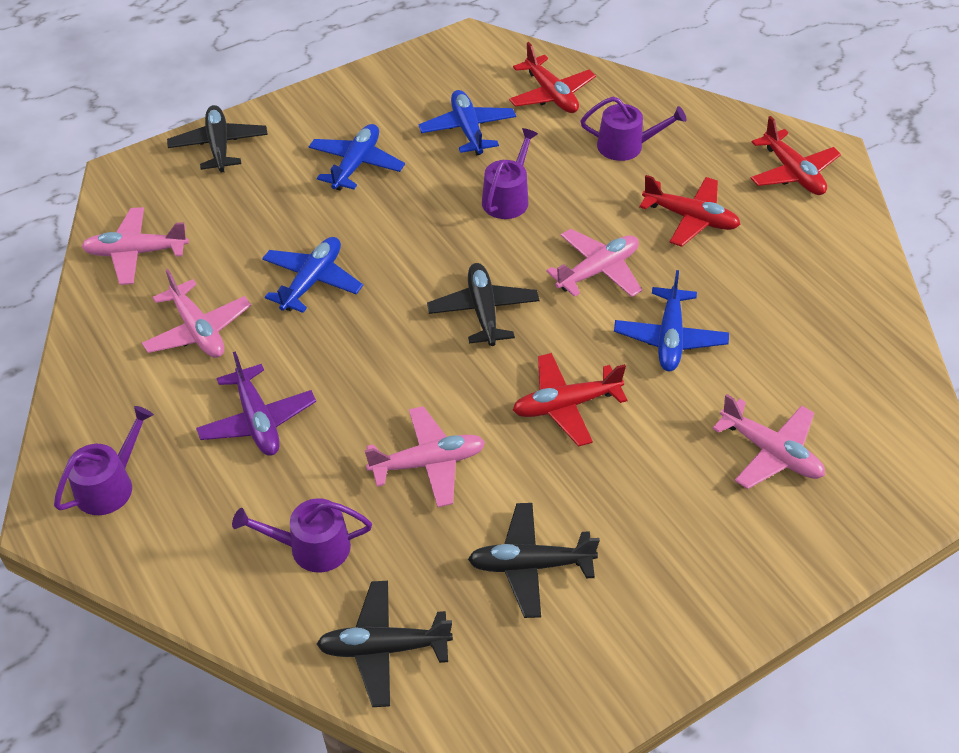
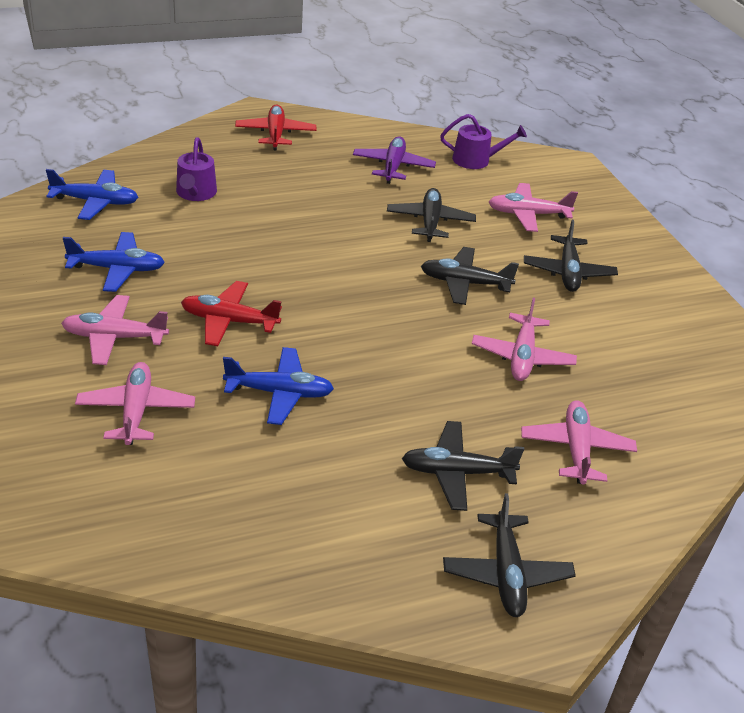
black plane: [167,105,268,173] [316,581,453,707] [427,263,539,346] [468,503,600,618] = 4 -> [387,188,476,242] [402,421,524,511] [421,247,519,305] [443,493,576,617] [524,220,618,292] = 5
blue plane: [262,237,363,313] [309,124,405,191] [419,90,516,155] [614,270,729,371] = 4 -> [46,169,138,220] [63,232,165,292] [223,347,334,425] = 3
purple watering can: [54,406,154,515] [232,498,372,573] [482,128,538,219] [581,97,686,161] = 4 -> [176,137,217,201] [440,114,527,169] = 2
red plane: [509,42,596,113] [513,353,628,447] [639,175,741,247] [751,116,841,195] = 4 -> [181,281,282,346] [235,105,316,150] = 2

